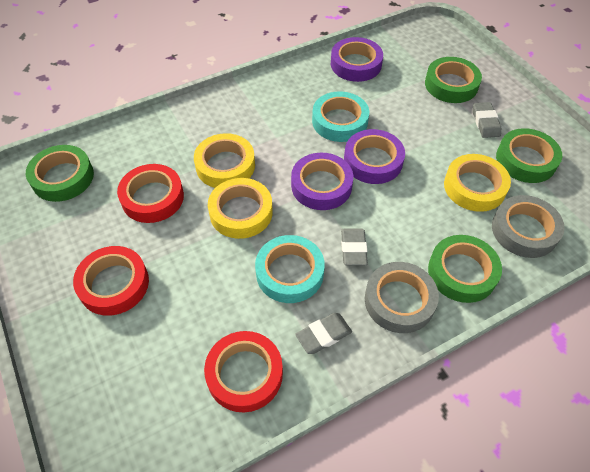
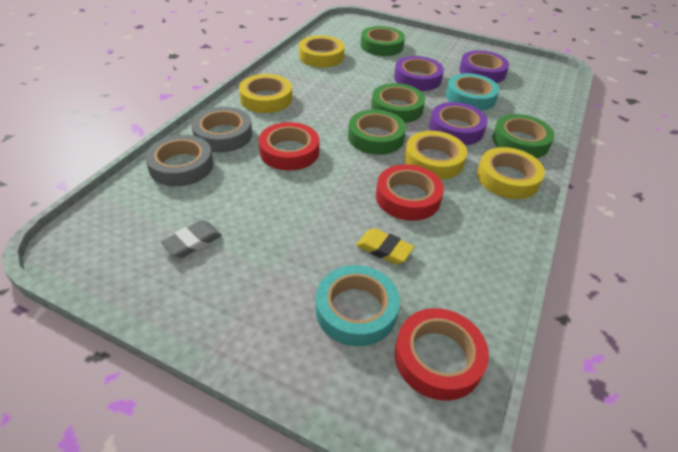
grey eraser: [295,313,352,354] [341,229,368,265] [473,102,501,138] = 3 -> [161,220,222,258] = 1
yellow eraser: none = 0 -> [356,228,414,264] = 1
yellow tape: [194,133,255,188] [208,178,273,239] [444,154,511,212] = 3 -> [239,74,292,113] [299,35,345,67] [404,131,467,180] [477,147,545,199] = 4

